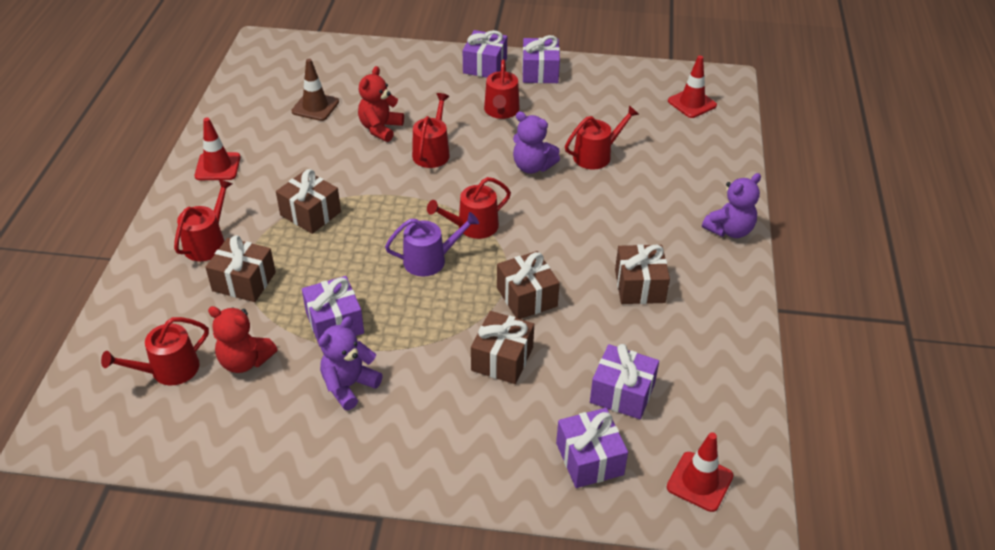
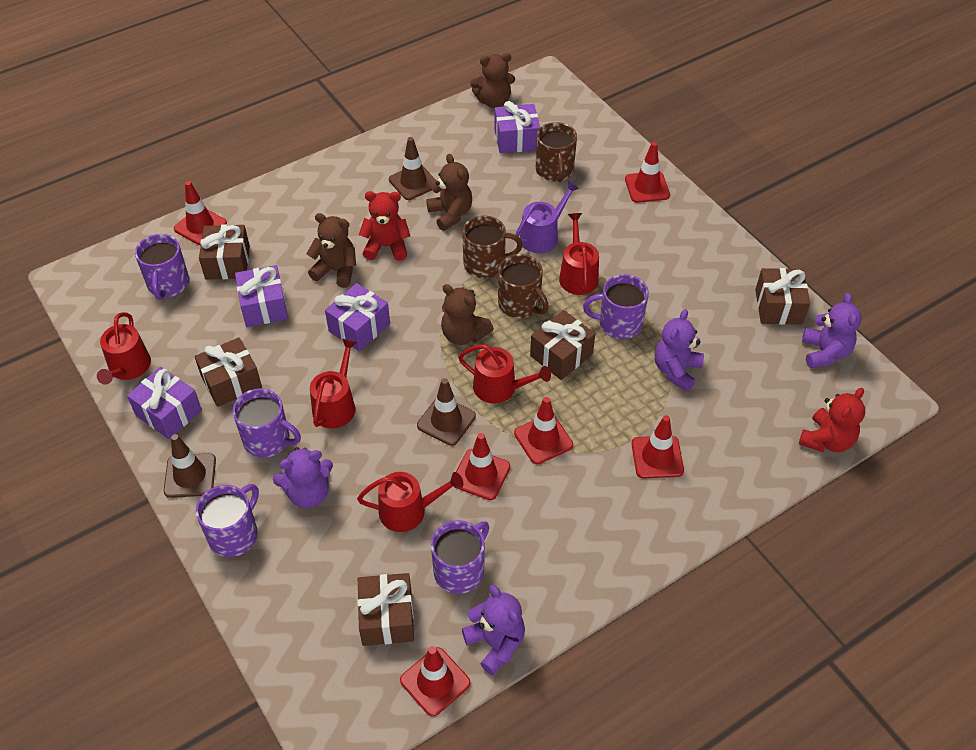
brown mug: none = 0 -> [462,216,523,278] [498,254,549,318] [536,122,577,182] = 3
brown teddy bear: none = 0 -> [306,213,356,288] [426,154,472,231] [441,284,494,345] [470,53,515,108] = 4
brown traffic cone: [291,59,339,121] = 1 -> [164,434,216,498] [389,137,436,200] [417,378,476,446] = 3
purple gift: [302,276,364,346] [463,30,507,78] [522,35,560,83] [556,408,628,488] [590,344,659,419] = 5 -> [127,367,202,439] [235,265,288,327] [325,283,390,351] [494,101,540,154] = 4
purple mug: none = 0 -> [135,234,189,300] [196,484,259,557] [233,388,301,458] [431,520,489,594] [583,274,649,339] = 5
purple teddy bear: [319,317,383,410] [513,112,560,174] [702,173,761,238] = 3 -> [273,447,333,508] [462,585,525,675] [655,309,704,392] [802,293,862,368] = 4
red traffic cone: [195,118,241,180] [667,433,734,512] [668,56,717,118] = 3 -> [174,181,227,245] [400,646,471,717] [453,433,510,500] [514,397,573,464] [625,142,670,203] [632,415,684,479] = 6
red watering can: [101,317,209,385] [174,179,232,261] [412,93,450,168] [427,177,511,239] [484,59,520,119] [565,105,639,170] = 6 -> [97,312,151,385] [310,339,357,428] [357,472,463,532] [458,344,551,403] [559,213,599,295] = 5

